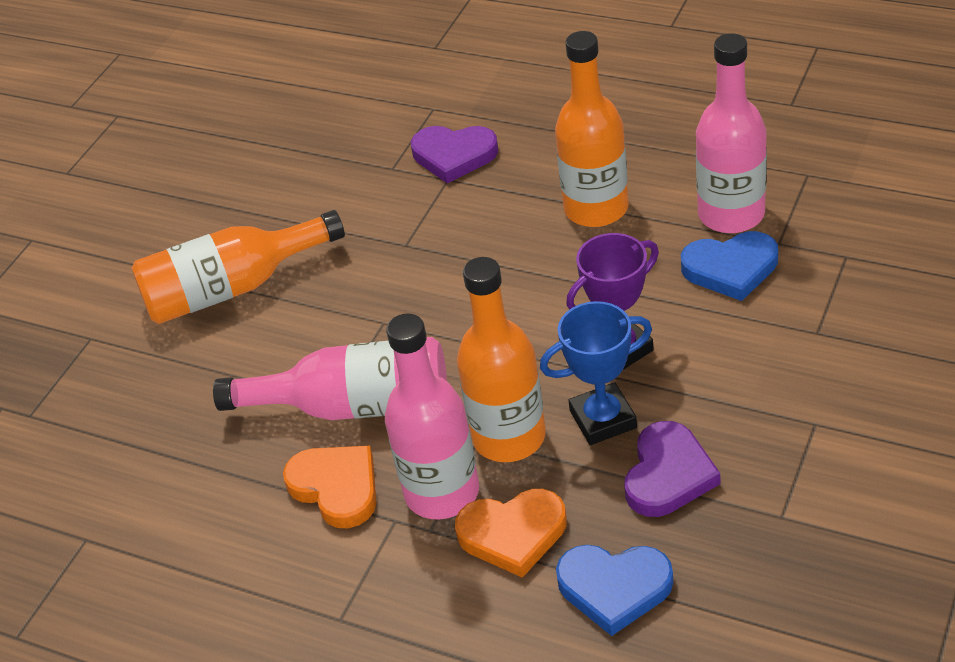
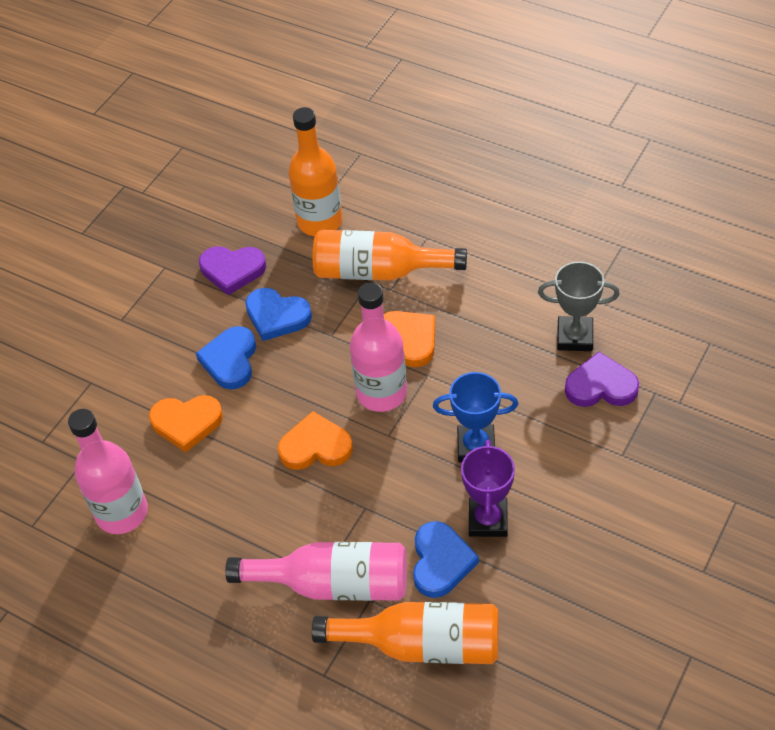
blue heart: [556,545,673,636] [681,231,778,301] = 2 -> [196,326,256,389] [245,288,312,341] [413,521,479,598] = 3
grey trophy: none = 0 -> [538,261,620,351] = 1
orange heart: [283,446,376,528] [455,489,567,578] = 2 -> [149,395,223,452] [278,411,353,470] [384,311,435,367] = 3

